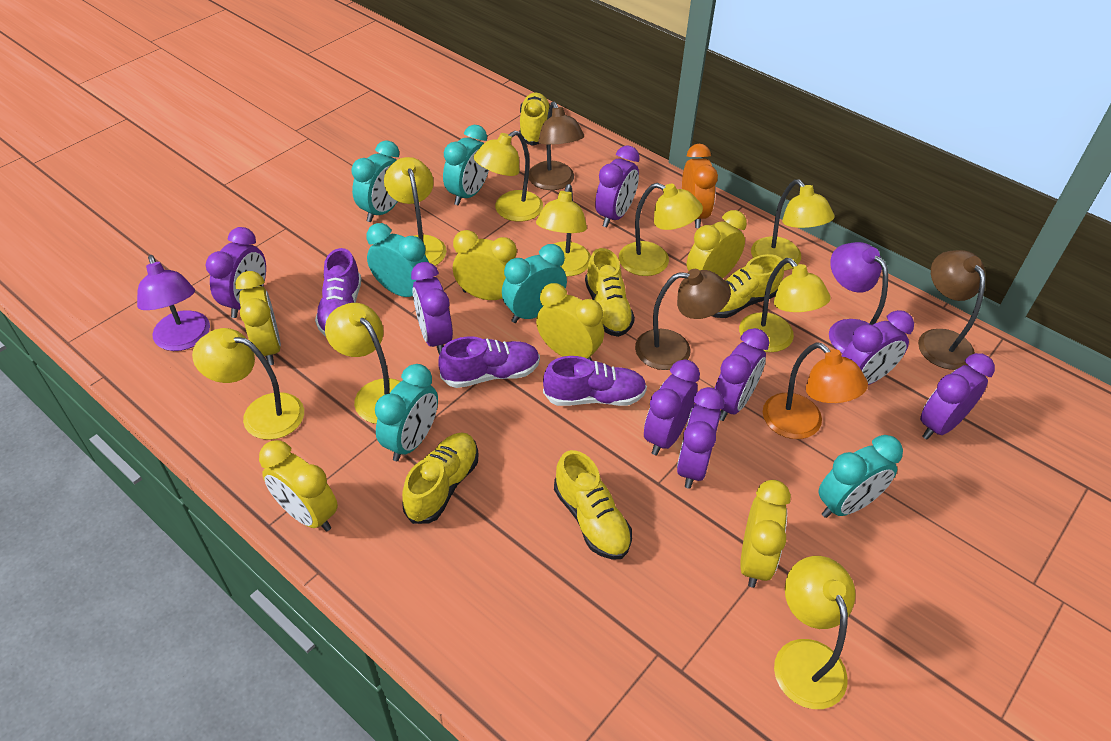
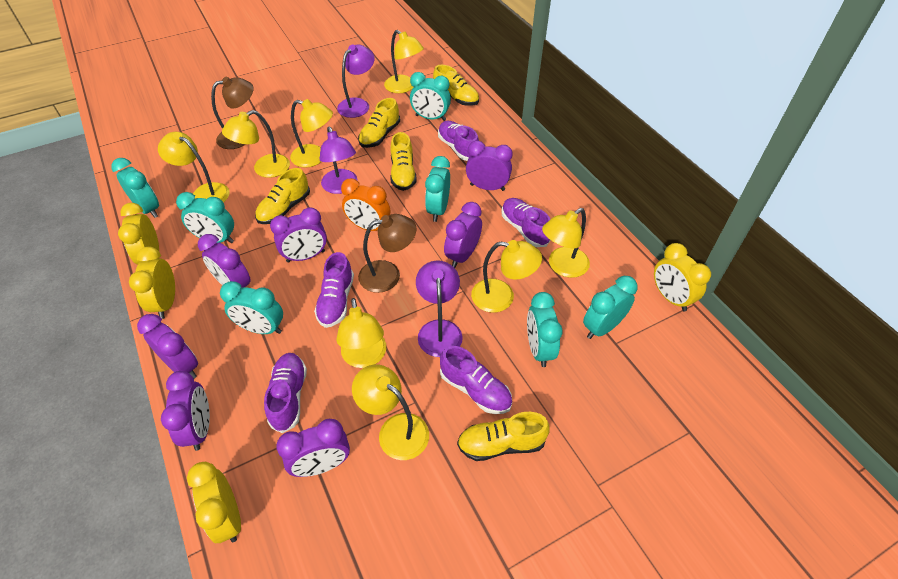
brown lamp: [529,102,584,190] [635,269,731,370] [918,250,986,370] = 3 -> [211,77,254,149] [358,214,417,293] = 2
orange lamp: [763,342,868,439] = 1 -> none = 0
purple clock: [206,227,266,318] [411,262,453,355] [595,145,640,227] [644,360,700,455] [677,387,724,489] [715,328,770,421] [842,310,914,385] [920,353,995,439] = 8 -> [137,314,198,379] [161,371,210,451] [198,234,251,288] [270,207,327,262] [276,419,350,477] [444,202,482,268] [466,140,513,191] = 7
purple lamp: [137,255,210,351] [829,242,888,354] = 2 -> [320,127,358,194] [337,44,375,118] [416,260,463,357] = 3
purple shoe: [315,248,361,336] [438,336,540,388] [543,356,647,406] = 3 -> [264,353,307,433] [314,252,354,328] [438,121,479,161] [440,346,512,414] [502,198,551,247] = 5
turquoise clock: [352,140,399,222] [366,223,429,297] [375,364,438,461] [443,125,489,205] [502,244,567,323] [819,435,903,518] = 6 -> [111,158,159,218] [176,192,234,243] [220,281,283,334] [410,72,451,121] [425,156,450,222] [527,292,563,367] [583,276,637,339] = 7
yellow clock: [235,271,281,365] [259,440,338,531] [453,230,517,300] [536,283,604,361] [687,210,747,278] [740,480,791,588] = 6 -> [118,203,159,265] [129,247,175,319] [187,462,241,543] [654,243,711,311] = 4
yellow lamp: [192,328,304,440] [325,303,401,424] [384,157,447,266] [474,131,543,222] [536,184,591,277] [619,183,703,276] [739,258,831,352] [751,179,835,271] [774,556,856,709] = 9 -> [158,132,230,203] [222,110,290,178] [290,99,333,168] [336,298,386,368] [352,365,429,460] [384,30,424,93] [471,240,542,313] [542,208,590,278] = 8

